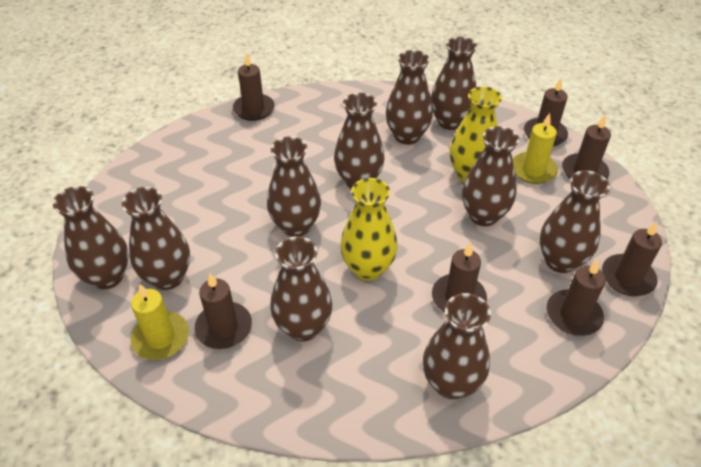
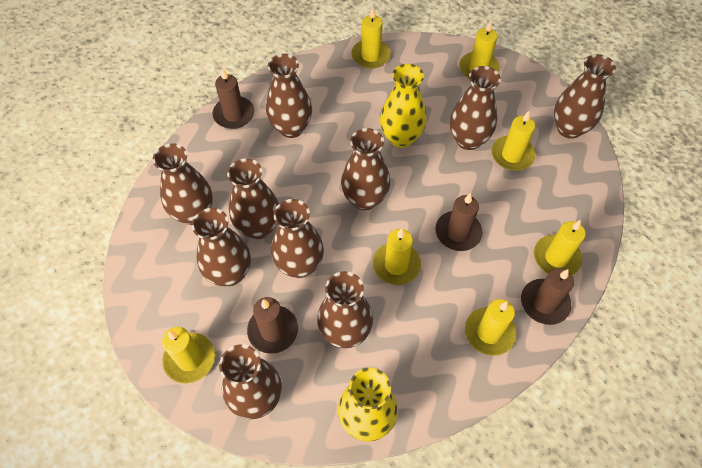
brown candle: [194,273,252,349] [233,53,275,121] [432,243,487,313] [524,78,568,146] [547,260,606,336] [562,115,611,179] [602,221,662,296] = 7 -> [212,68,254,129] [247,297,298,354] [436,193,482,251] [521,268,574,325] = 4
yellow candle: [130,283,189,360] [513,113,558,184] = 2 -> [162,327,215,383] [351,7,391,69] [373,228,421,285] [460,20,500,78] [465,299,516,356] [491,111,535,171] [534,220,586,275] = 7

